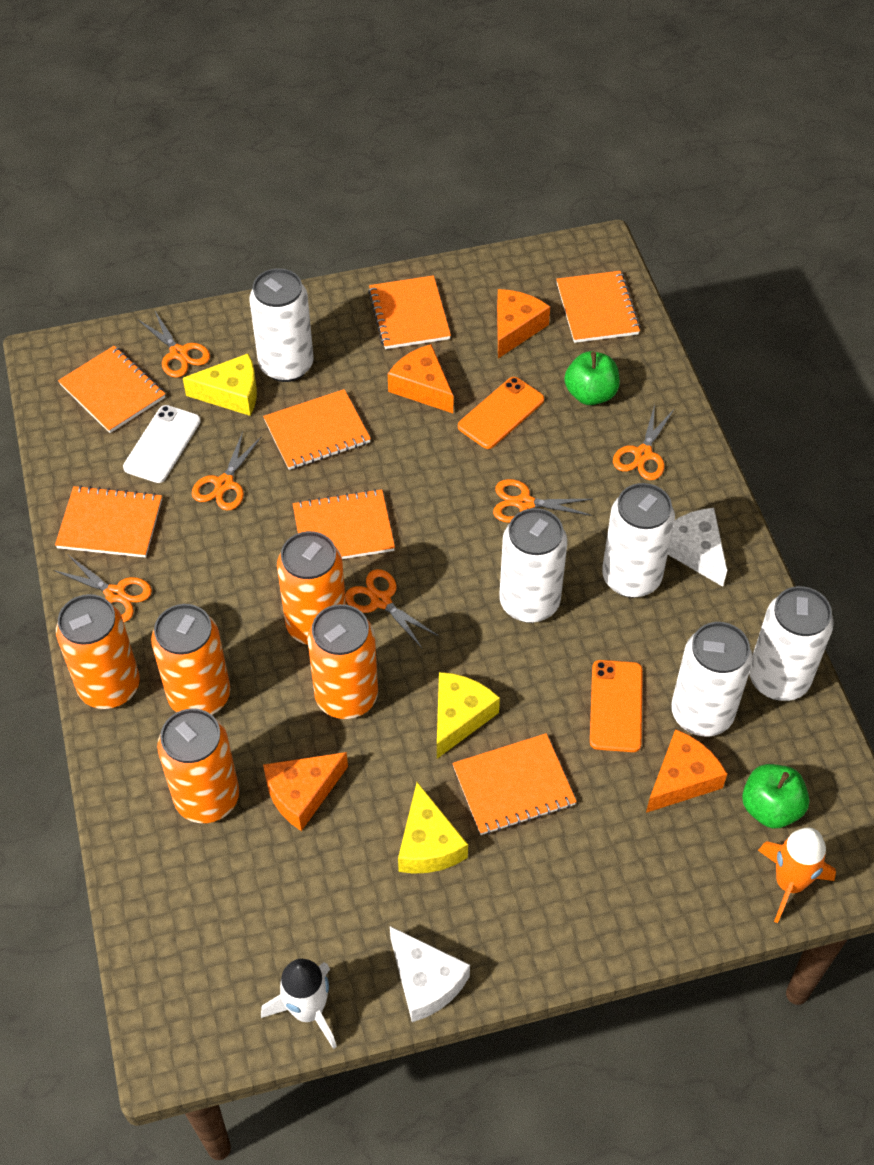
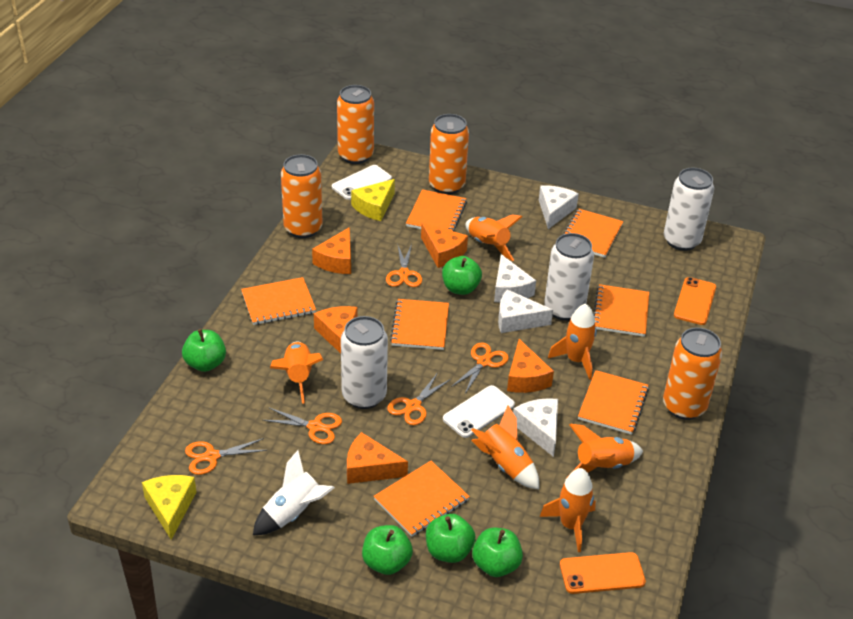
green apple: [564,351,620,405] [742,764,809,828] = 2 -> [182,329,226,372] [362,525,413,575] [426,514,475,563] [442,256,482,295] [472,528,523,577] = 5
orange can: [56,594,140,709] [151,604,230,715] [157,708,239,823] [277,531,346,645] [307,604,378,719] = 5 -> [281,154,323,238] [337,85,374,164] [429,114,469,195] [663,327,722,420] = 4
orange cheese: [263,752,348,831] [388,344,453,413] [497,289,550,359] [646,729,727,813] = 4 -> [312,227,351,274] [314,306,357,353] [347,432,408,484] [421,223,468,268] [507,339,554,393] = 5
orange rocket: [758,828,836,923] = 1 -> [270,342,323,404] [465,214,522,261] [471,405,539,489] [540,468,596,552] [548,304,597,380] [566,423,643,478] = 6
orange scissors: [53,554,152,622] [138,311,210,378] [192,432,262,511] [345,569,439,649] [493,479,592,523] [613,404,674,480] = 6 -> [185,438,268,475] [262,407,342,444] [386,244,422,287] [387,374,451,425] [451,342,509,394] = 5
white can: [249,268,313,382] [499,508,567,623] [602,483,675,598] [671,622,753,737] [749,586,834,701] = 5 -> [341,316,388,409] [544,233,594,321] [664,168,714,251] = 3
white cheese: [390,926,470,1022] [668,508,727,587] = 2 -> [494,254,536,302] [498,289,553,333] [513,398,558,457] [539,185,579,229] = 4
white phone: [123,405,201,483] = 1 -> [332,165,392,200] [443,385,515,438] = 2
yellow cheese: [183,353,257,416] [398,782,468,874] [437,672,500,759] = 3 -> [142,475,196,540] [351,179,395,221] = 2

